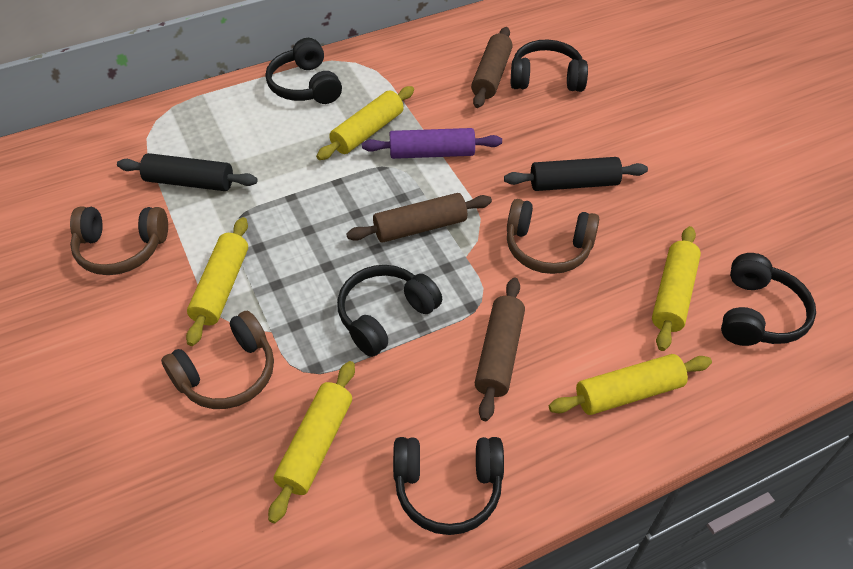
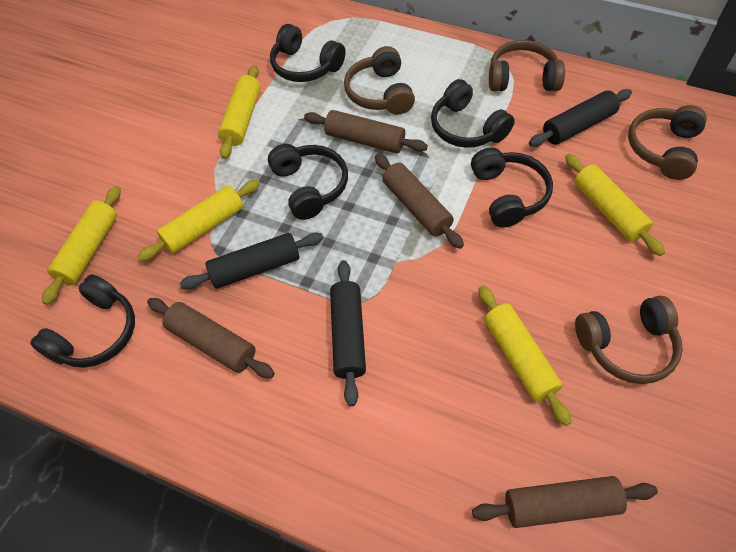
black rolling pin: [117,153,258,191] [504,157,648,191] = 2 -> [180,232,324,289] [330,260,366,406] [529,89,632,147] = 3
brown headphones: [70,206,168,275] [161,310,274,409] [507,199,599,274] = 3 -> [344,46,415,115] [489,40,565,91] [575,296,683,384] [628,105,707,180] = 4
brown rolling pin: [346,193,492,243] [471,27,513,108] [475,278,525,421] = 3 -> [147,298,275,378] [304,110,428,153] [375,154,464,249] [472,476,658,528] = 4
purple rolling pin: [362,128,502,159] = 1 -> none = 0

